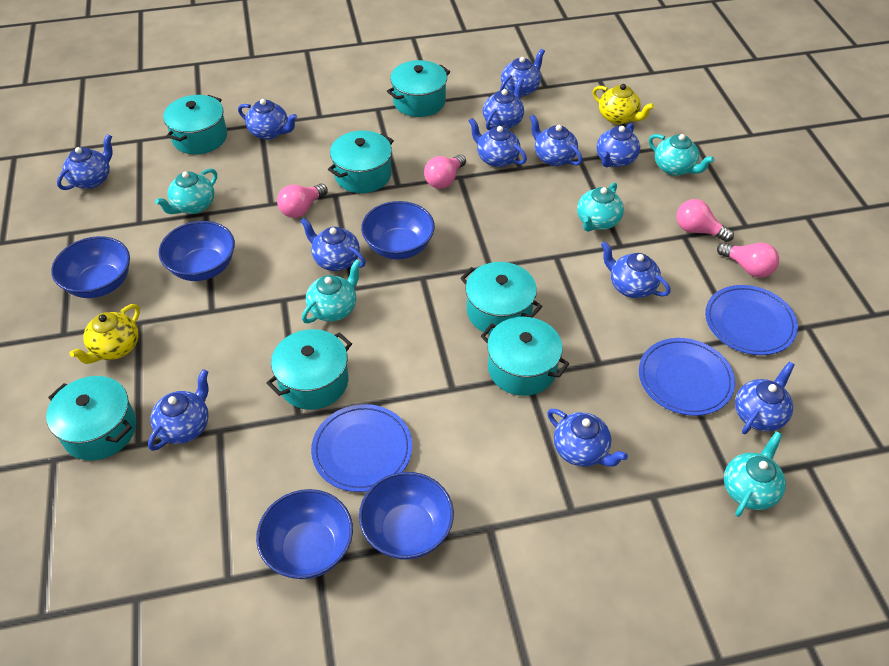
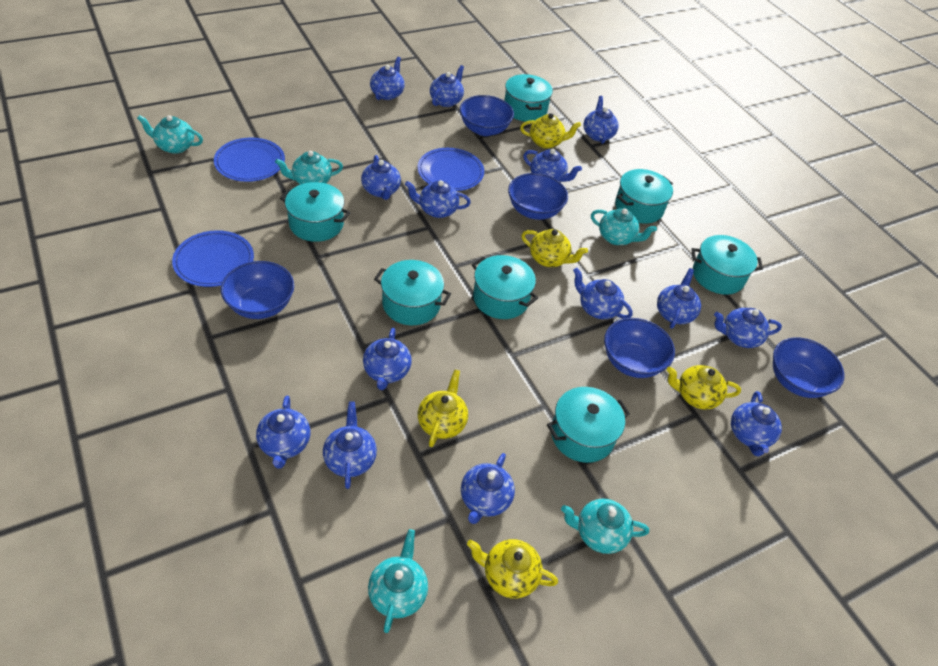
blue teapot: [57,134,113,190] [148,369,209,451] [238,99,297,140] [300,218,366,271] [469,118,527,167] [483,78,524,130] [500,49,545,97] [530,114,582,166] [547,409,628,467] [596,123,640,167] [601,241,671,298] [735,361,795,434] = 12 -> [256,395,310,469] [323,402,377,489] [361,155,401,200] [363,328,412,390] [370,57,405,100] [405,180,471,218] [430,65,464,107] [461,453,515,524] [523,149,582,182] [573,268,633,319] [583,96,618,144] [657,268,701,329] [714,308,782,348] [731,391,782,457] = 14
pink light bulb: [277,183,328,218] [424,154,466,189] [676,199,734,242] [717,242,779,278] = 4 -> none = 0
yellow teapot: [70,304,140,364] [593,84,655,124] = 2 -> [418,370,468,447] [467,539,558,599] [520,113,581,149] [521,229,588,267] [666,365,741,410] = 5

